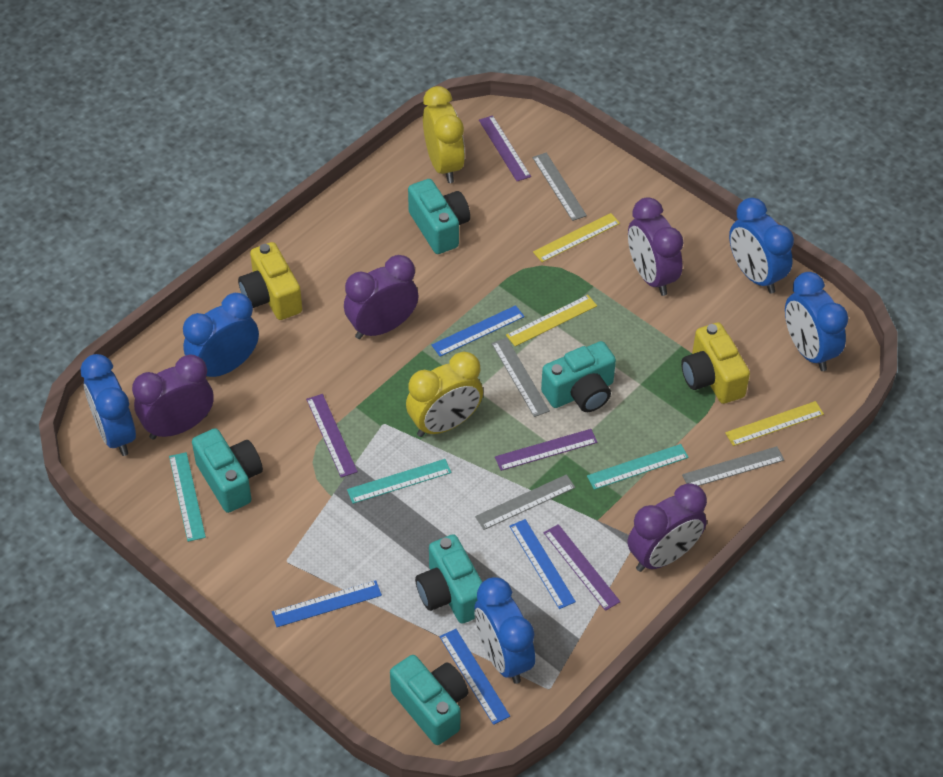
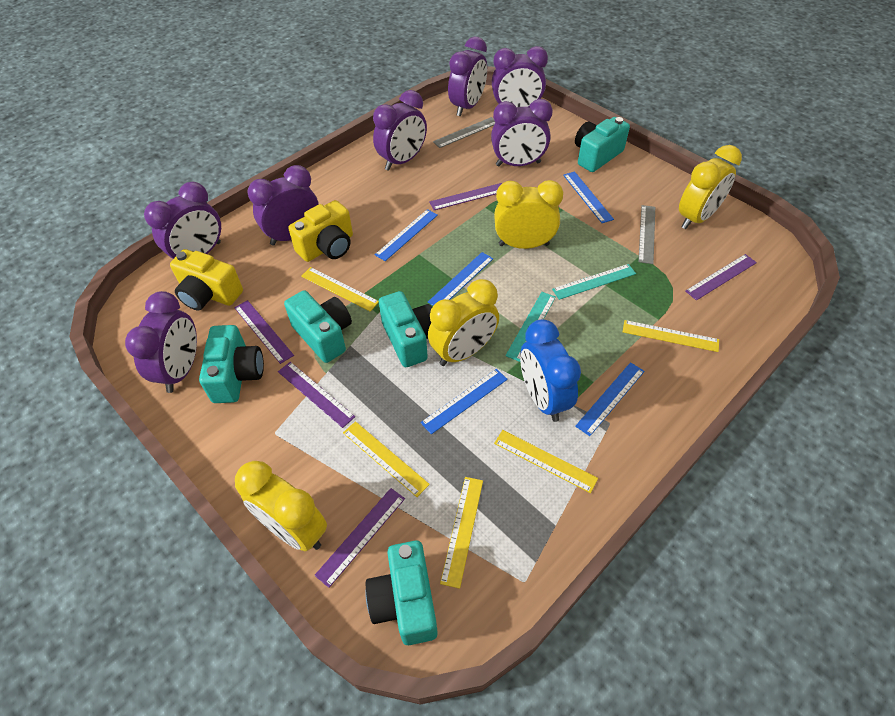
blue clock: [81,354,136,456] [183,293,259,377] [474,577,535,684] [729,198,794,294] [785,272,848,371] = 5 -> [520,319,581,422] = 1
blue ruler: [272,580,382,627] [432,305,525,357] [440,629,510,725] [509,519,576,609] = 4 -> [375,209,438,261] [421,369,508,434] [428,252,493,306] [563,171,614,223] [575,362,645,436] = 5
grey ruler: [475,474,576,530] [491,338,550,417] [532,153,587,221] [682,446,784,486] = 4 -> [433,117,495,148] [638,205,655,264] = 2
purple clock: [132,354,214,440] [344,255,418,339] [628,197,684,296] [628,483,707,572] = 4 -> [125,291,197,393] [144,182,221,259] [248,165,319,245] [373,90,427,171] [448,37,487,116] [491,99,553,166] [492,46,548,107] = 7
purple ruler: [306,394,358,478] [479,115,531,181] [495,429,598,471] [544,524,621,611] = 4 -> [234,300,294,364] [278,362,355,428] [314,488,405,588] [429,183,502,210] [685,254,757,300] = 5
turquoise ruler: [169,452,206,542] [347,459,451,504] [587,444,689,490] = 3 -> [505,292,556,362] [552,264,636,300] = 2
yellow clock: [406,351,483,437] [423,86,465,183] = 2 -> [235,461,327,551] [428,279,499,366] [494,180,563,249] [679,145,742,229] = 4
yellow ruler: [506,295,597,346] [533,213,620,262] [725,401,824,446] = 3 -> [301,267,379,312] [343,421,430,497] [440,477,483,589] [494,430,598,493] [623,320,719,352] = 5

